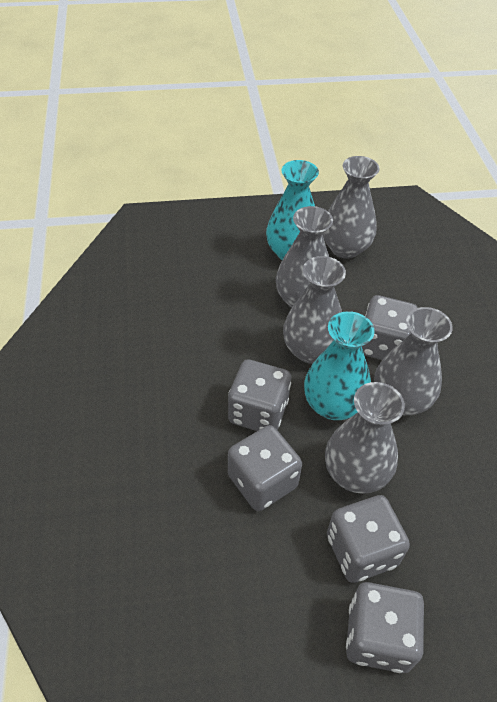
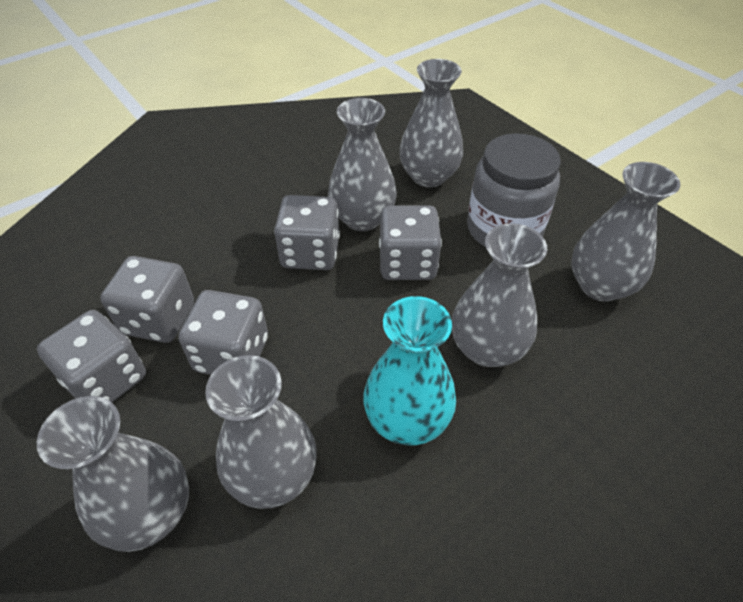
grey jar: none = 0 -> [467,133,561,247] = 1
grey vase: [276,206,333,308] [283,256,346,364] [322,156,380,259] [325,382,405,494] [374,307,453,415] = 5 -> [37,396,189,552] [205,355,317,509] [328,98,397,231] [399,59,463,187] [452,223,547,367] [571,162,680,302] = 6
turquoise vase: [266,160,319,260] [304,311,375,420] = 2 -> [363,296,456,445] = 1

